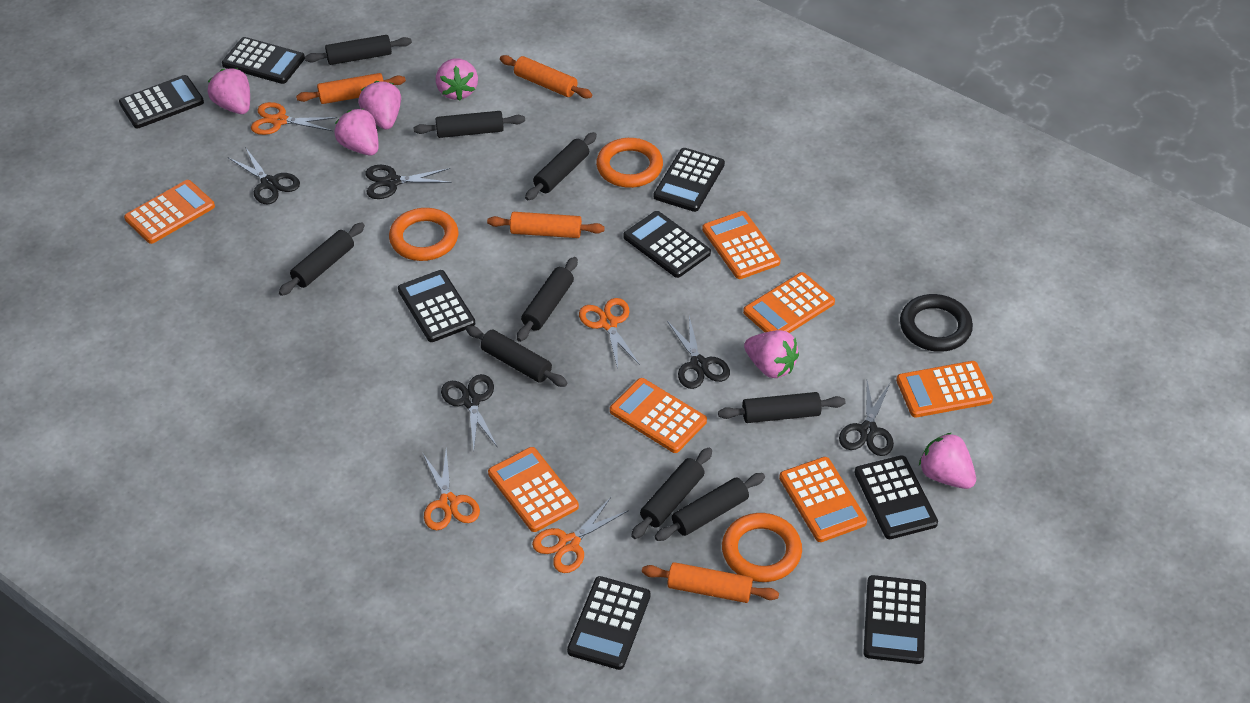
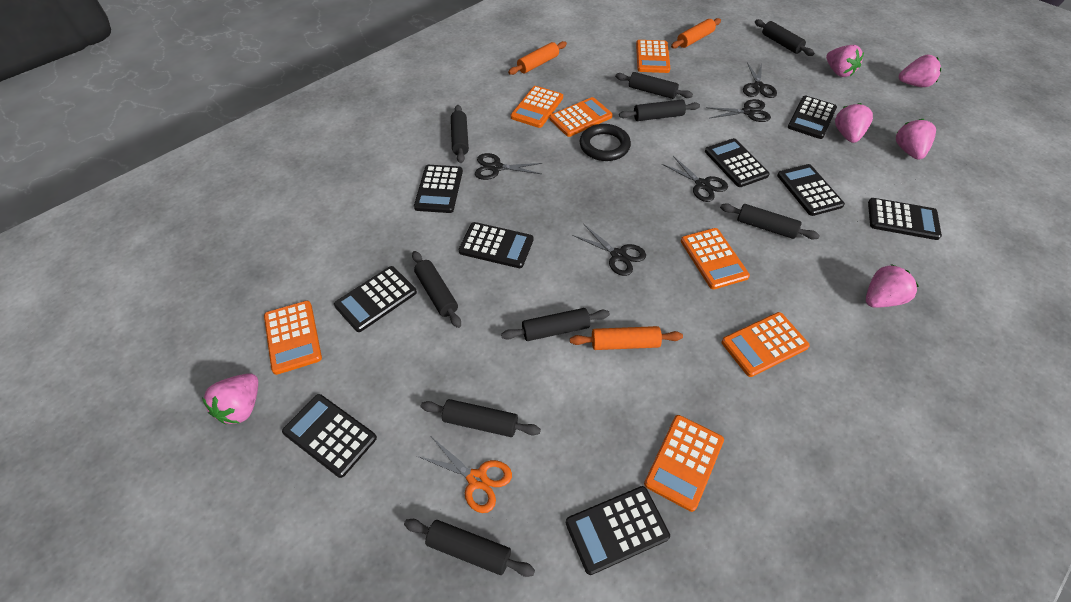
black calculator: [119,75,204,129] [222,37,305,84] [398,270,475,342] [567,576,651,670] [623,211,711,278] [654,148,725,212] [854,455,938,539] [863,575,926,664] = 8 -> [282,394,377,478] [334,266,417,332] [414,165,463,213] [459,222,534,268] [566,486,670,575] [705,138,770,187] [777,164,845,216] [788,96,837,139] [868,198,942,240] = 9
orange ring: [389,208,458,261] [596,138,663,188] [722,513,802,582] = 3 -> none = 0
orange rolling pin: [296,73,406,104] [487,212,605,238] [500,55,592,98] [642,562,779,603] = 4 -> [508,41,567,75] [570,326,683,350] [671,18,721,49] = 3
orange scissors: [251,102,337,135] [423,449,480,530] [532,496,629,573] [579,298,640,369] = 4 -> [417,438,512,513] = 1

